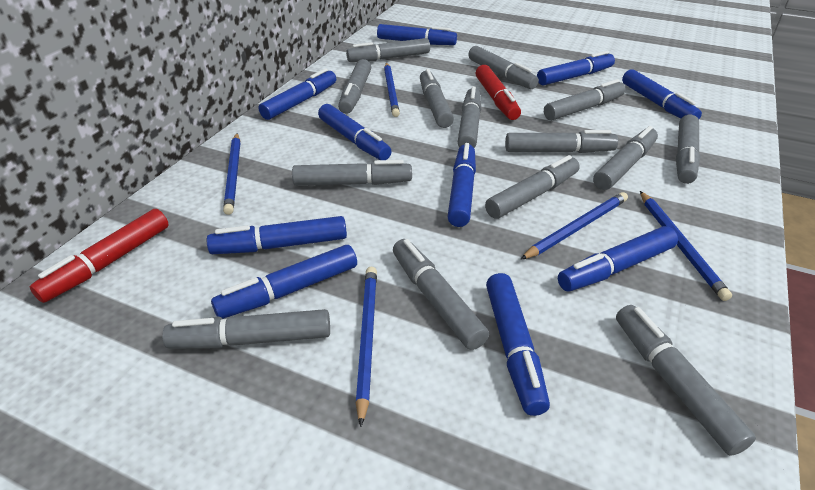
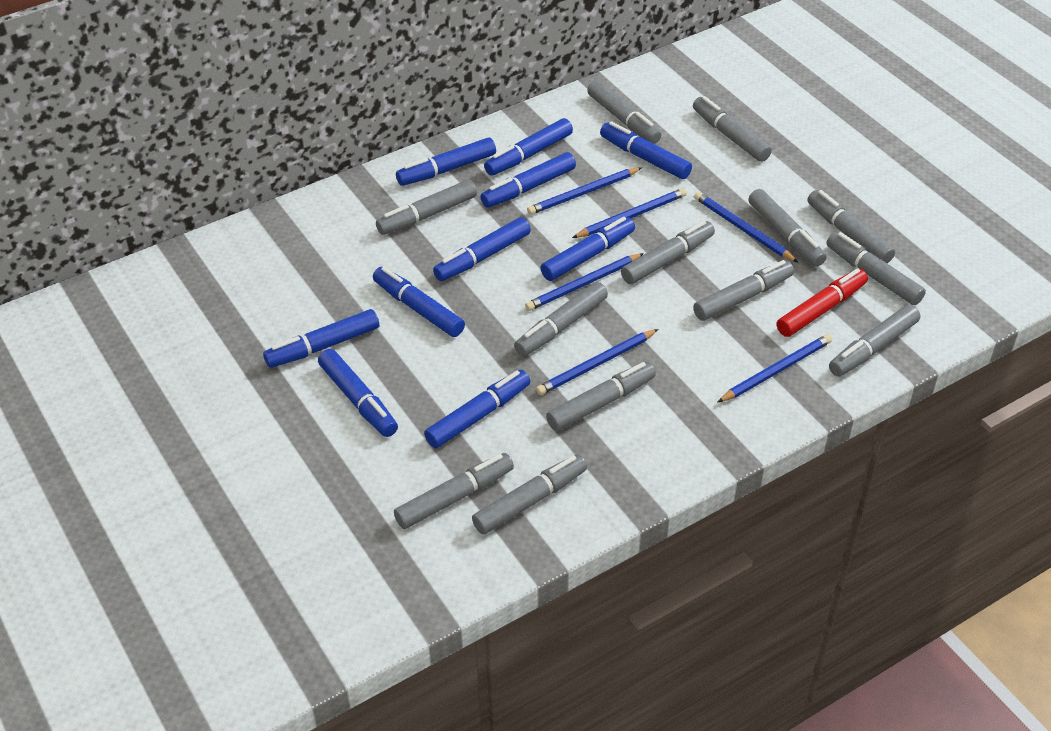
blue pencil: [223,133,240,215] [356,267,377,427] [384,63,400,117] [520,192,628,260] [640,191,732,301] = 5 -> [525,253,644,311] [527,167,642,215] [536,329,658,395] [572,188,687,238] [694,192,799,263] [717,334,832,403] = 6
grey marker: [162,309,330,349] [292,160,412,186] [338,59,371,114] [346,38,430,62] [393,239,489,350] [420,69,454,128] [458,86,481,148] [468,46,539,89] [485,155,580,219] [505,130,618,153] [544,79,626,121] [593,126,658,190] [616,305,756,456] [676,115,700,184] = 14 -> [376,180,477,235] [394,453,514,529] [472,454,587,535] [514,282,608,356] [546,362,656,431] [587,80,661,144] [621,221,715,284] [693,96,772,162] [693,260,794,321] [748,189,826,267] [807,190,895,263] [826,232,926,305] [829,304,920,377] = 13
red marker: [30,209,169,303] [476,65,521,120] = 2 -> [777,268,868,337] = 1

